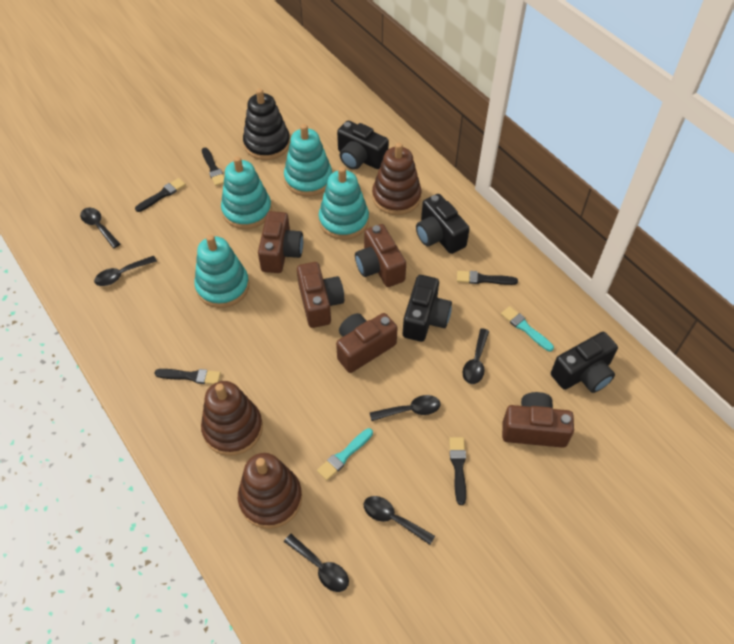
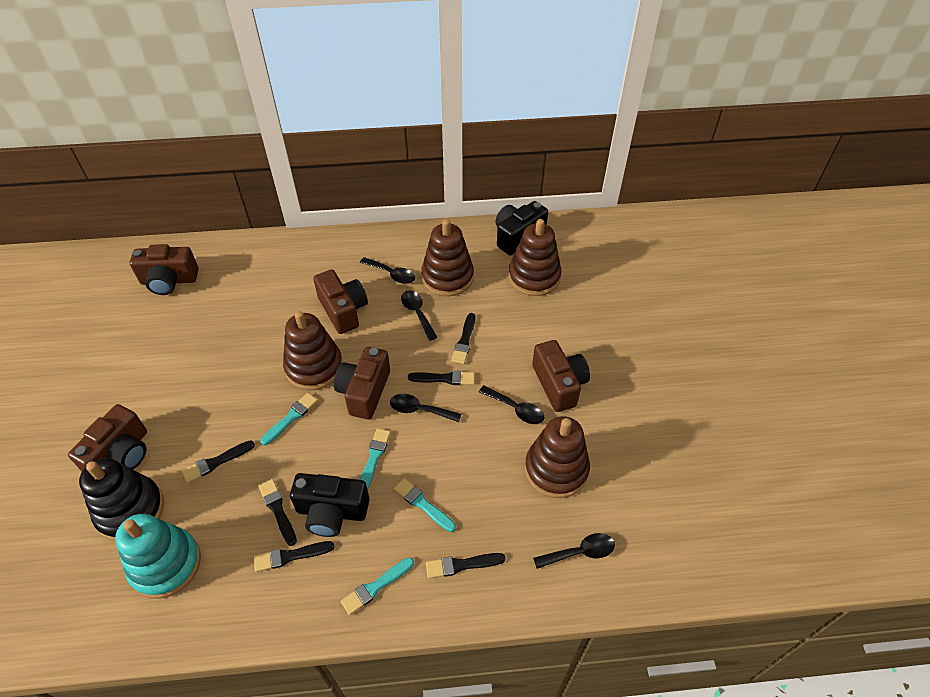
black brush: [135,178,186,212] [155,369,221,384] [202,148,224,186] [449,437,466,505] [457,271,518,285] = 5 -> [182,440,255,483] [254,541,335,572] [258,479,297,546] [408,371,475,385] [426,553,506,578] [451,313,475,364] = 6
black camera: [337,121,389,170] [403,275,452,342] [416,194,470,254] [551,332,618,393] = 4 -> [290,473,370,537] [495,201,548,255] = 2
black spoon: [80,208,120,248] [94,256,157,286] [284,534,349,592] [364,496,435,545] [370,395,441,421] [463,328,489,384] = 6 -> [360,257,415,284] [390,394,461,422] [401,290,437,341] [479,385,544,424] [533,533,615,569] = 5
brown stacking toy: [201,381,263,456] [238,453,302,529] [372,143,422,215] = 3 -> [283,311,343,390] [421,219,474,296] [508,219,562,296] [525,416,590,498] = 4
turquoise brush: [317,428,373,480] [501,306,554,352] = 2 -> [260,393,318,445] [341,557,414,615] [360,428,391,490] [394,478,456,532] = 4
turquoise stacking toy: [195,235,249,308] [221,156,272,229] [284,124,332,196] [319,167,369,240] = 4 -> [115,514,201,599] = 1

